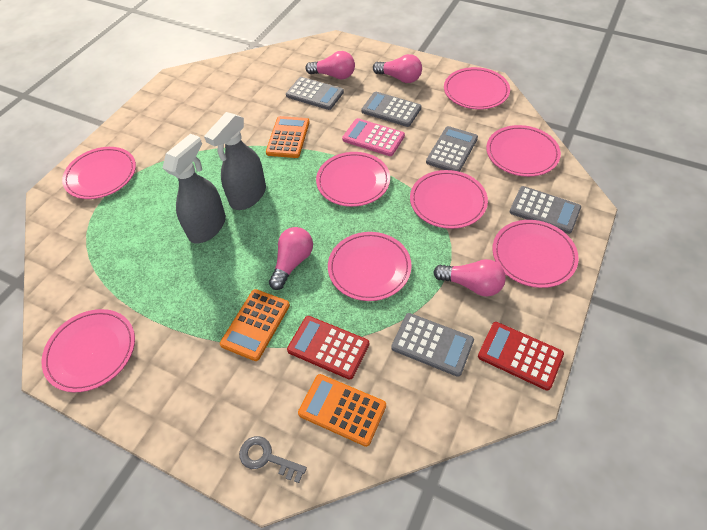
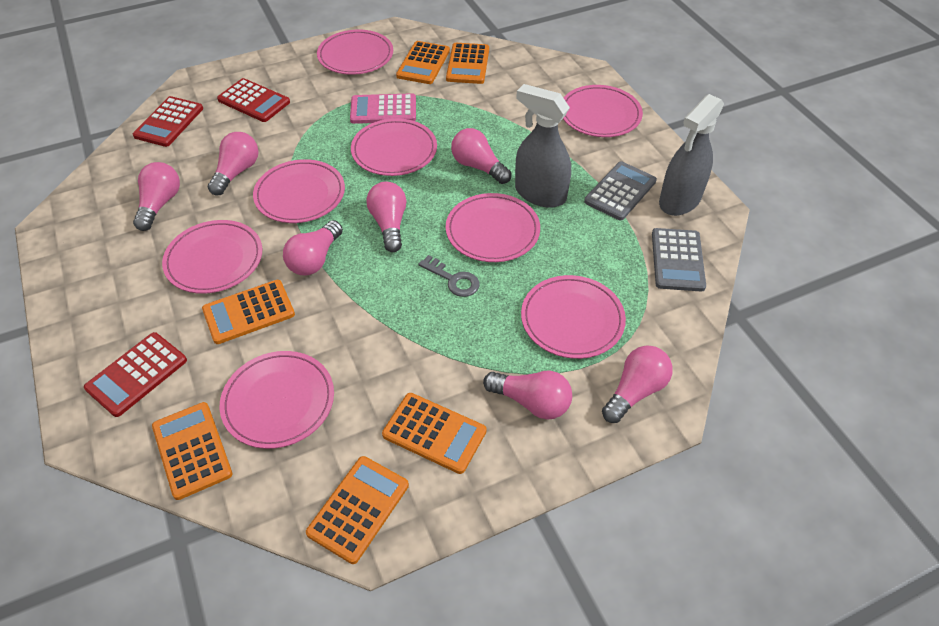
grey calculator: [286,77,344,110] [361,92,421,127] [391,313,474,377] [426,126,478,172] [510,186,581,234] = 5 -> [584,161,657,221] [652,228,706,292] = 2
orange calculator: [220,289,290,361] [266,116,310,158] [298,374,386,447] = 3 -> [152,402,232,500] [202,280,295,344] [306,456,409,564] [382,393,487,474] [396,41,450,84] [446,43,489,84] = 6
pink light bulb: [269,227,313,290] [306,51,355,79] [373,54,422,83] [433,259,506,297] = 4 -> [133,162,180,231] [208,132,259,195] [283,220,343,276] [366,182,406,252] [451,128,512,184] [483,371,572,420] [602,346,672,423] = 7
red calculator: [287,316,369,380] [478,322,564,391] = 2 -> [84,332,187,417] [133,96,203,147] [217,78,290,122] = 3

